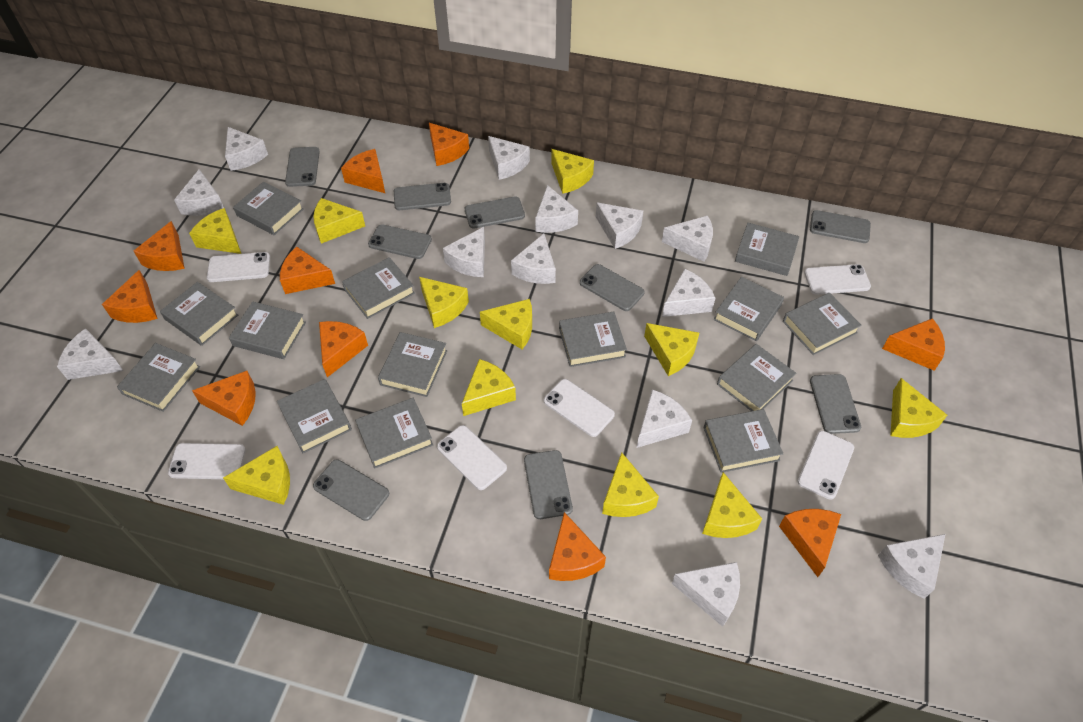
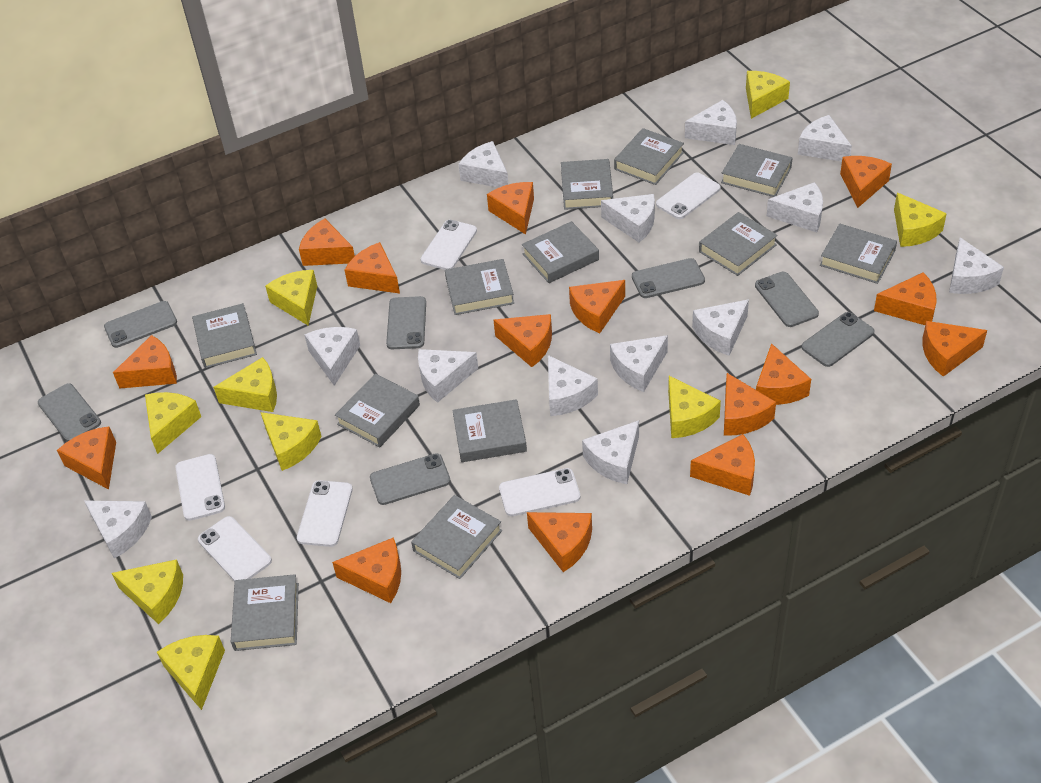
grey book: [117,343,200,412] [160,282,238,346] [229,301,306,359] [233,181,304,235] [277,379,352,453] [342,257,415,319] [355,398,433,469] [378,332,447,397] [559,312,627,367] [704,409,783,473] [713,277,784,341] [717,344,796,411] [735,223,799,276] [783,293,862,355] = 14 -> [192,303,257,368] [231,574,299,651] [335,374,420,447] [411,495,502,579] [445,259,514,315] [452,399,527,462] [522,221,599,283] [561,159,613,210] [614,128,684,185] [699,212,778,276] [721,144,793,197] [820,224,897,284] = 12
grey phone: [285,147,320,187] [313,459,389,521] [368,224,432,259] [394,183,451,210] [465,196,525,229] [524,450,573,519] [580,264,645,311] [810,210,871,243] [810,374,861,434] = 9 -> [38,383,101,442] [104,301,177,348] [370,453,450,505] [386,296,426,349] [632,258,705,298] [755,272,819,327] [801,312,875,367] = 7
orange cheese: [102,270,158,323] [134,221,185,271] [192,371,256,426] [280,247,335,294] [319,321,368,377] [341,149,385,193] [429,123,469,166] [549,512,606,581] [779,509,841,577] [882,318,945,371] = 10 -> [57,426,116,490] [113,335,177,389] [299,218,355,266] [332,537,401,603] [345,242,400,293] [487,182,534,234] [494,314,552,367] [527,512,592,572] [569,280,625,333] [690,434,755,496] [724,373,776,436] [756,343,811,405] [840,156,892,208] [874,272,937,325] [923,321,987,377] = 15
yellow cheese: [189,208,241,254] [223,446,290,505] [313,198,365,244] [419,277,469,328] [462,359,516,416] [480,299,532,349] [551,149,594,194] [602,453,659,517] [644,323,699,376] [702,472,762,538] [890,378,947,438] = 11 -> [111,559,183,624] [145,392,201,454] [157,635,225,710] [213,357,277,412] [260,412,322,471] [265,270,317,326] [668,376,721,438] [746,71,790,119] [894,193,947,247] = 9

